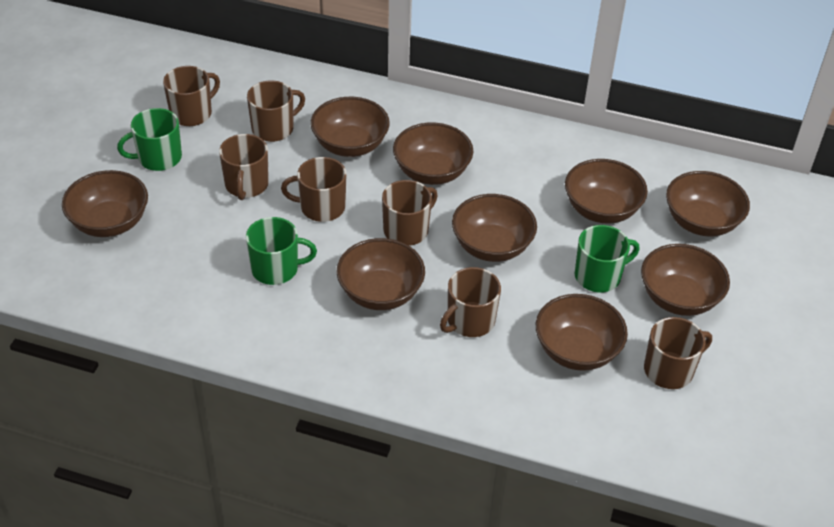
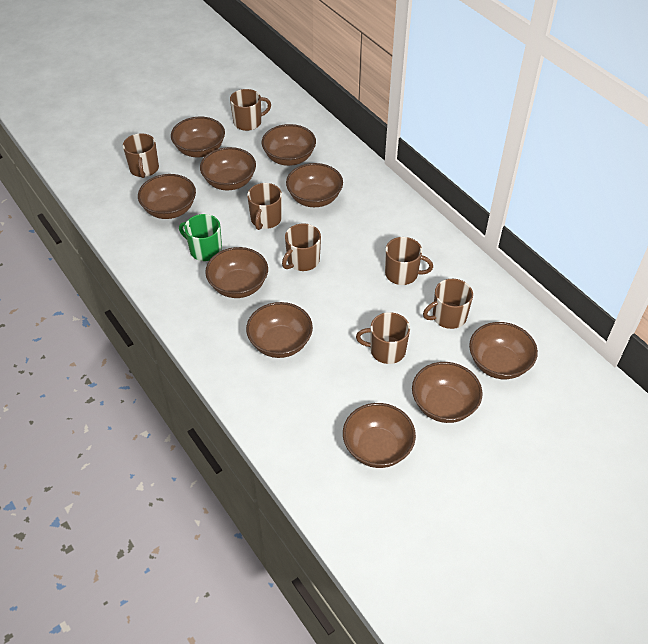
brown bowl: [62,170,148,237] [311,97,390,157] [337,238,425,310] [393,123,473,185] [452,194,537,262] [536,294,628,371] [565,159,648,224] [641,244,730,316] [666,171,750,236] = 9 -> [138,174,196,219] [171,117,225,157] [200,147,256,190] [205,247,268,298] [246,302,313,358] [262,124,316,166] [286,163,343,207] [343,403,416,468] [412,362,483,423] [469,322,538,379] = 10
green mug: [117,108,182,171] [246,217,317,285] [575,225,640,292] = 3 -> [179,214,222,261] = 1

